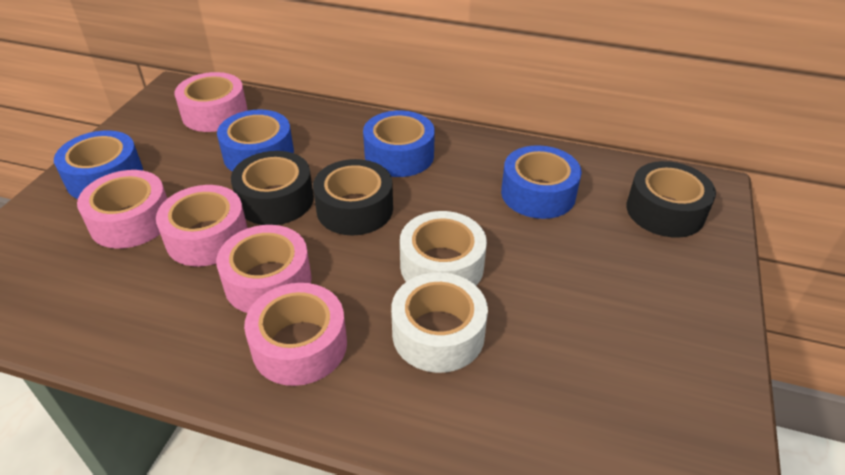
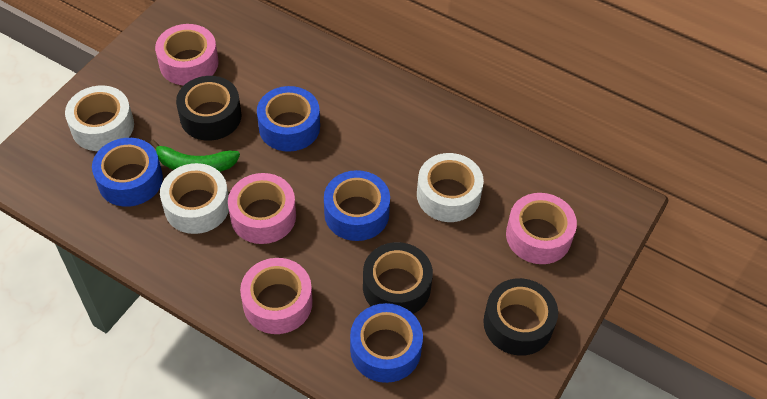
green banana: none = 0 -> [150,140,240,172] = 1
pink tape: [77,170,167,249] [156,185,248,266] [175,72,248,132] [216,225,312,313] [244,283,347,386] = 5 -> [155,24,219,85] [228,173,296,244] [240,258,313,334] [506,193,577,264] = 4
white tape: [391,272,488,373] [400,211,487,285] = 2 -> [65,86,134,151] [160,163,229,234] [417,153,484,222] = 3

